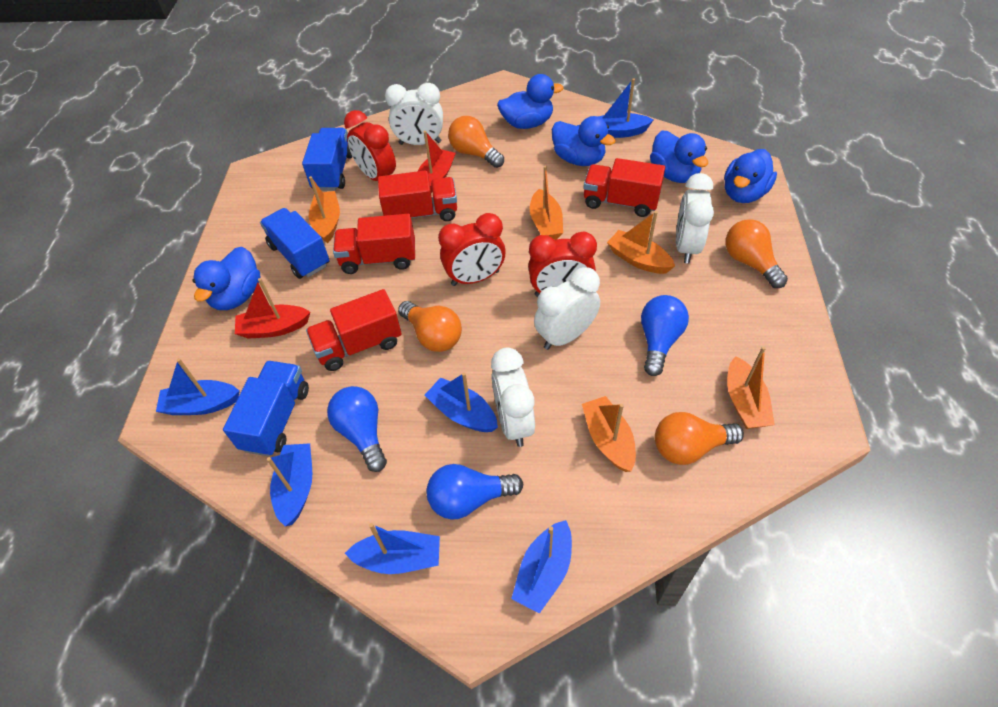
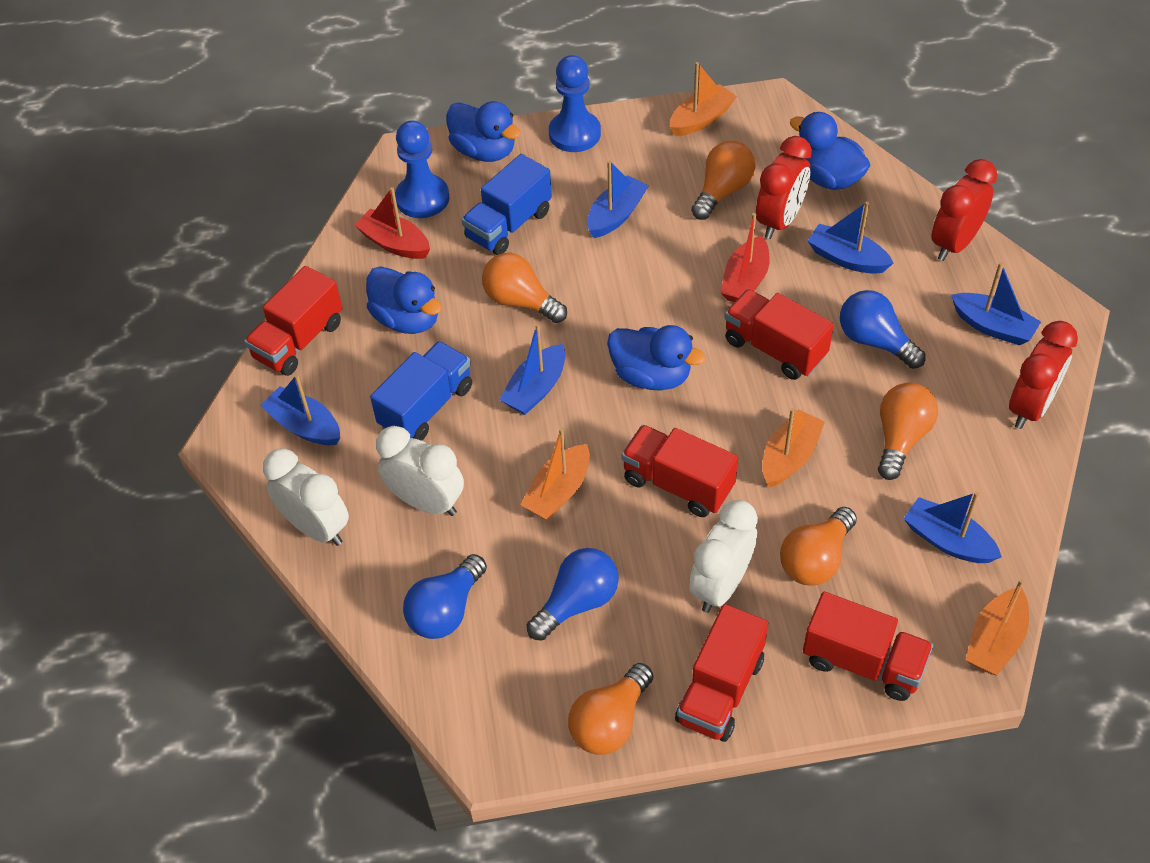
blue duck: [192,247,261,310] [497,74,564,129] [552,116,616,166] [650,131,708,183] [724,149,777,203] = 5 -> [366,266,442,334] [447,101,521,162] [607,325,706,391] [790,112,870,190] = 4
blue pawn: none = 0 -> [395,120,450,218] [549,55,601,152] = 2
blue truck: [223,361,309,457] [260,208,330,279] [302,128,352,191] = 3 -> [370,341,472,441] [461,154,552,255] = 2
orange boat: [309,176,340,243] [530,165,563,240] [582,396,636,472] [607,211,675,274] [727,346,775,429] = 5 -> [520,428,590,520] [670,62,737,136] [762,408,825,487] [966,579,1029,675] = 4
orange light bulb: [398,301,462,352] [448,116,504,168] [655,412,744,465] [725,219,788,288] = 4 -> [482,253,567,323] [568,663,653,755] [691,141,756,220] [780,507,857,586] [878,383,938,480] = 5
red truck: [306,289,402,371] [333,214,415,274] [378,170,457,221] [583,158,665,217] = 4 -> [244,266,342,376] [622,425,738,517] [675,604,768,742] [725,289,834,380] [803,592,933,701] = 5
white clock: [385,83,443,145] [491,348,535,447] [534,267,600,350] [676,173,714,263] = 4 -> [263,448,349,546] [376,426,464,516] [690,500,758,613] = 3

